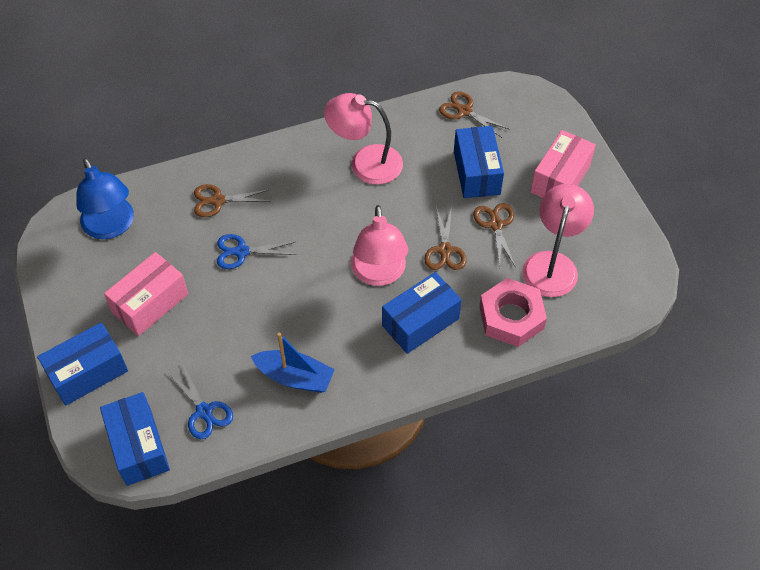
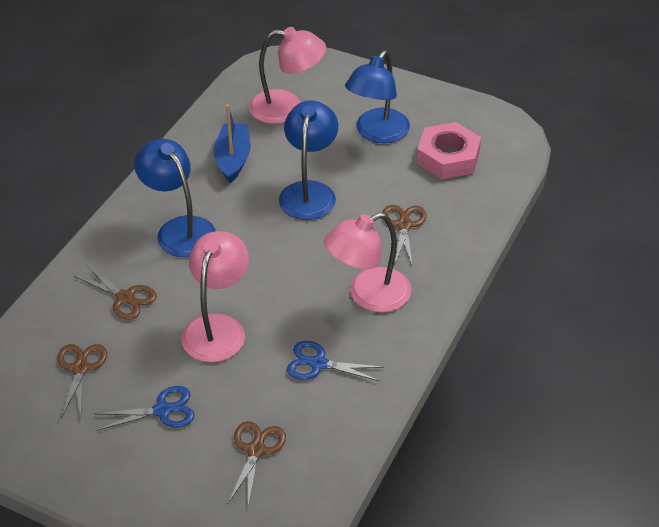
blue box: [37,322,128,406] [100,392,170,486] [382,272,462,354] [454,126,504,198] = 4 -> none = 0
blue lamp: [76,158,134,239] = 1 -> [134,139,216,257] [279,100,338,220] [345,50,410,143] = 3
pink box: [104,252,188,336] [531,130,596,198] = 2 -> none = 0

